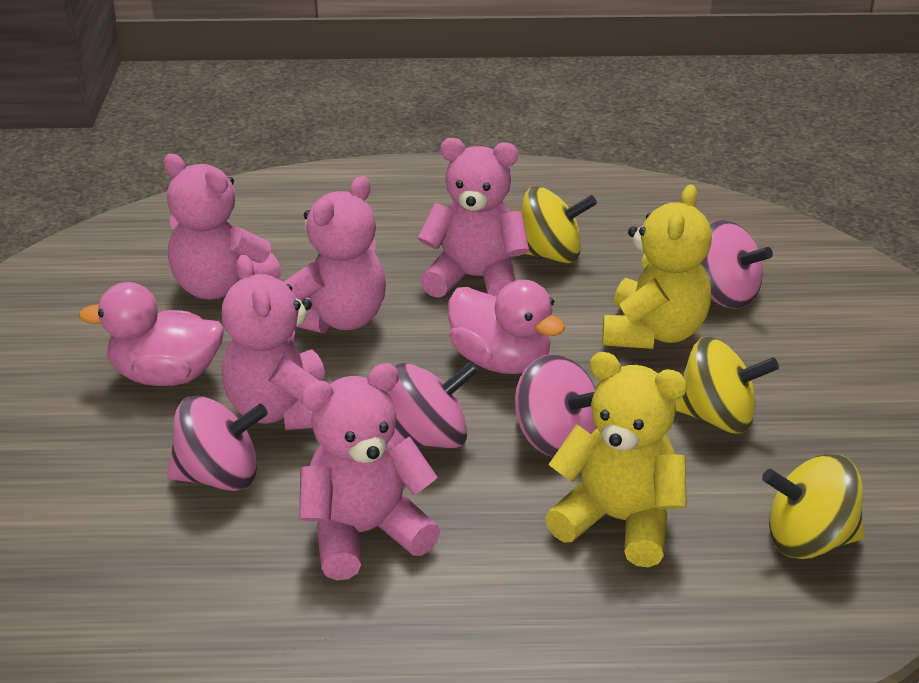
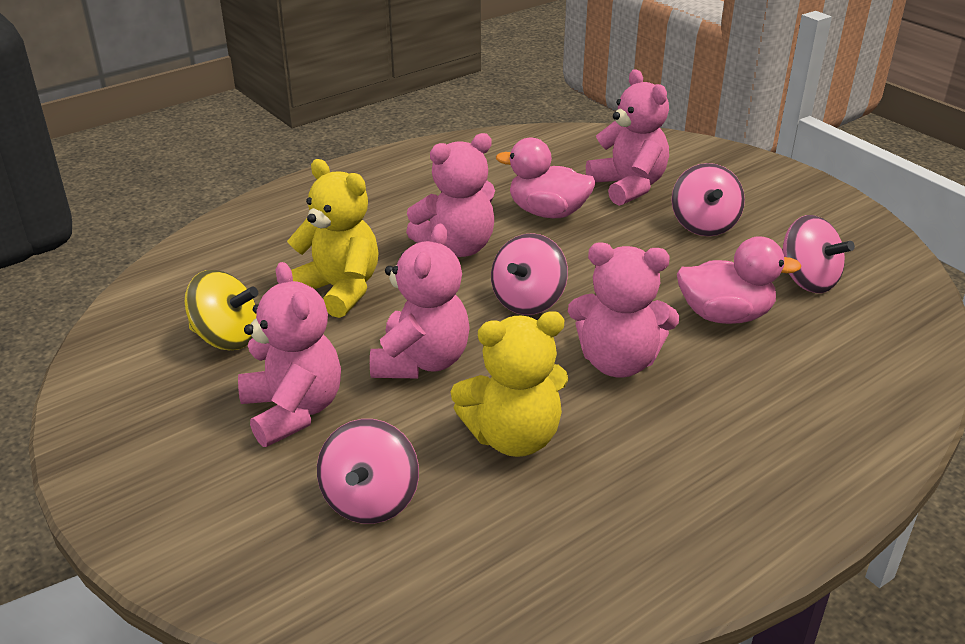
yellow spinning top: [521,186,597,263] [675,337,779,433] [762,454,865,559] = 3 -> [185,270,258,350] = 1

